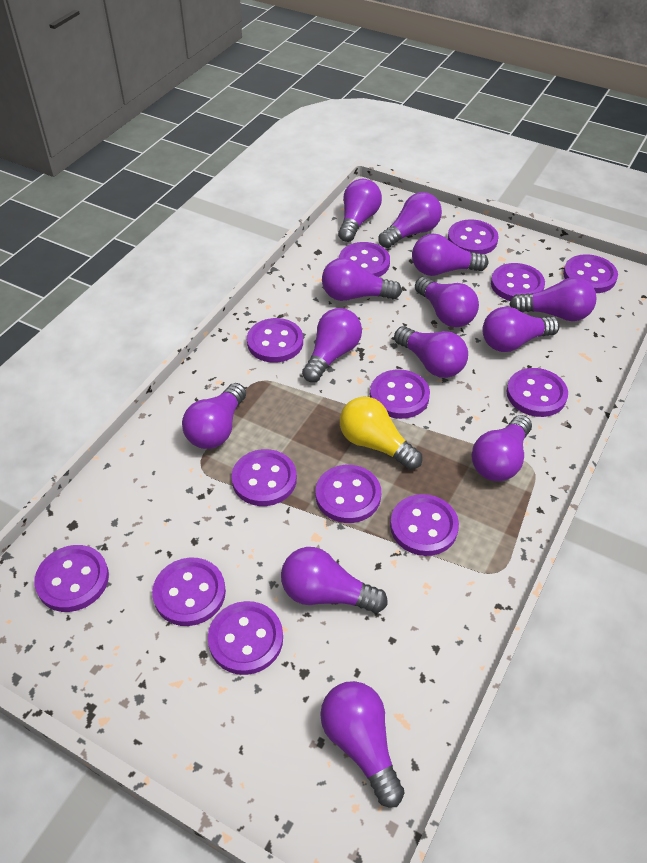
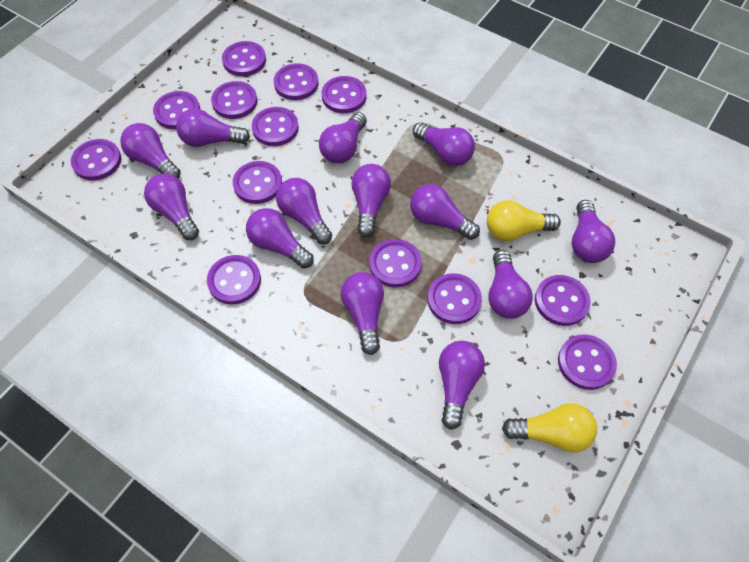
yellow light bulb: [340,397,422,470] = 1 -> [487,200,561,241] [502,403,597,452] = 2

